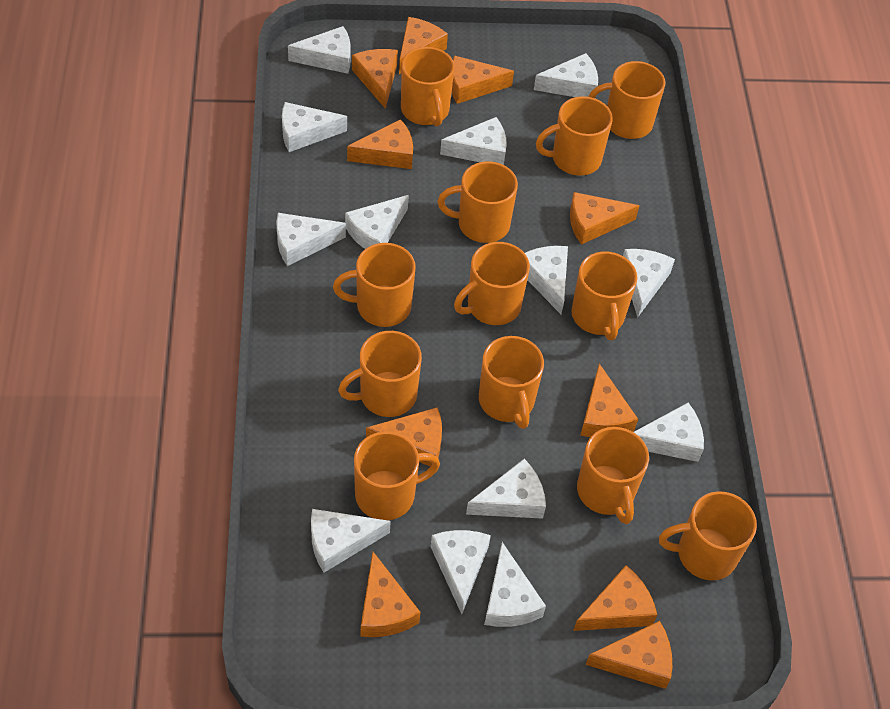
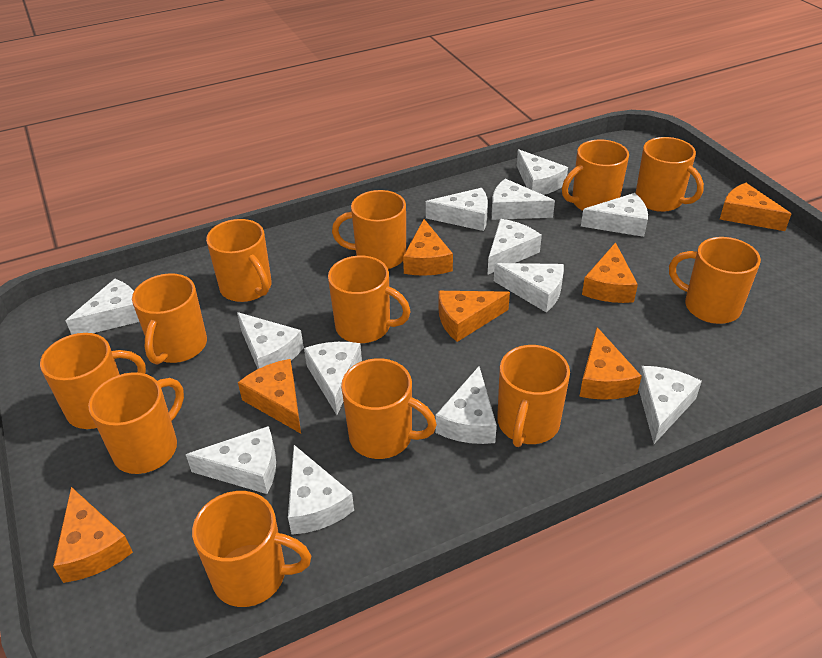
orange cheese: [347,119,413,169] [352,49,398,109] [360,552,420,637] [366,407,442,467] [399,17,448,74] [452,56,514,104] [570,192,639,245] [573,565,657,631] [581,364,638,437] [586,621,672,689] = 10 -> [53,487,133,583] [238,359,301,434] [403,219,453,276] [439,291,510,342] [579,327,642,400] [582,242,638,303] [720,183,791,231] = 7

